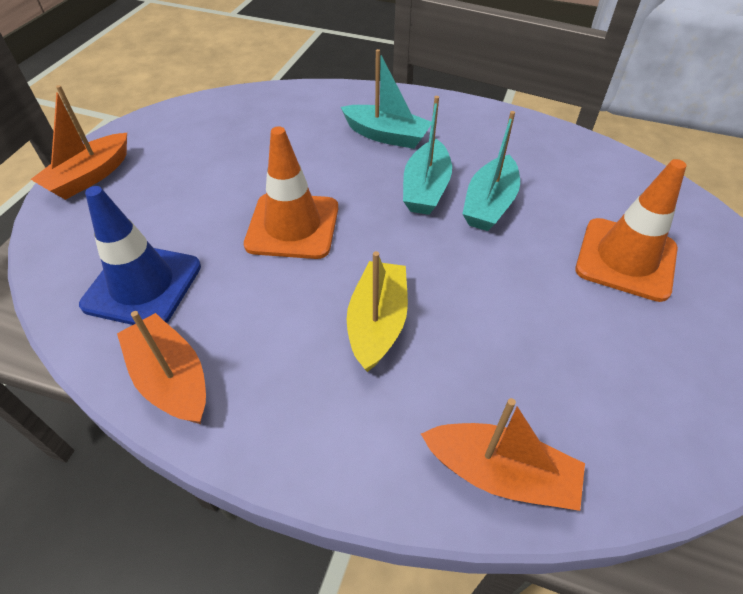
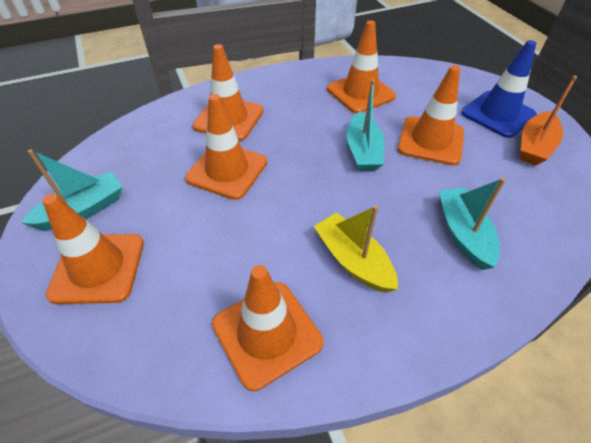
orange boat: [31,85,127,200] [117,311,206,424] [421,398,585,511] = 3 -> [520,76,577,166] = 1
orange traffic cone: [244,126,338,259] [575,159,686,302] = 2 -> [42,194,144,304] [185,94,267,200] [193,44,264,141] [212,265,323,391] [327,20,396,113] [398,65,464,165] = 6

